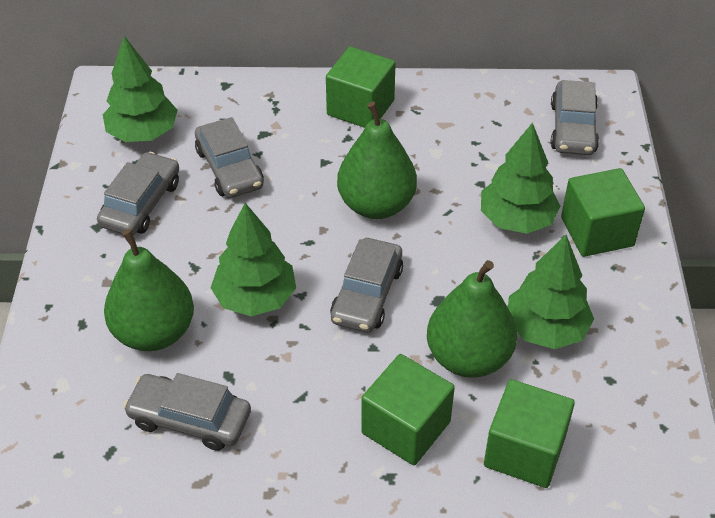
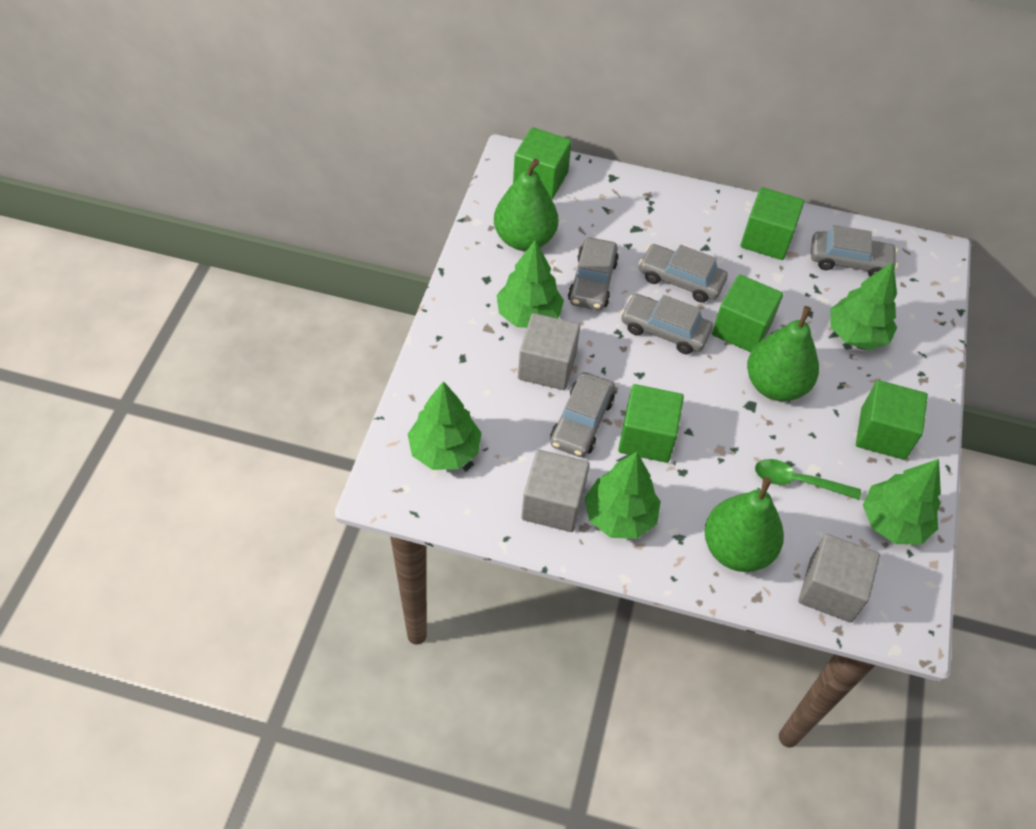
green cube: [326,47,396,128] [361,354,455,465] [484,379,575,488] [561,168,645,257] = 4 -> [513,127,572,199] [618,384,684,463] [712,275,783,352] [741,187,804,260] [856,380,928,460] = 5
green spoon: none = 0 -> [755,459,861,500] = 1
green tree: [103,36,178,142] [211,203,296,316] [481,122,561,234] [508,235,594,349] = 4 -> [408,381,481,470] [497,240,564,328] [585,452,661,539] [830,262,897,350] [863,459,941,544] = 5
grey cube: none = 0 -> [518,313,580,390] [521,450,590,532] [798,534,880,623] = 3

